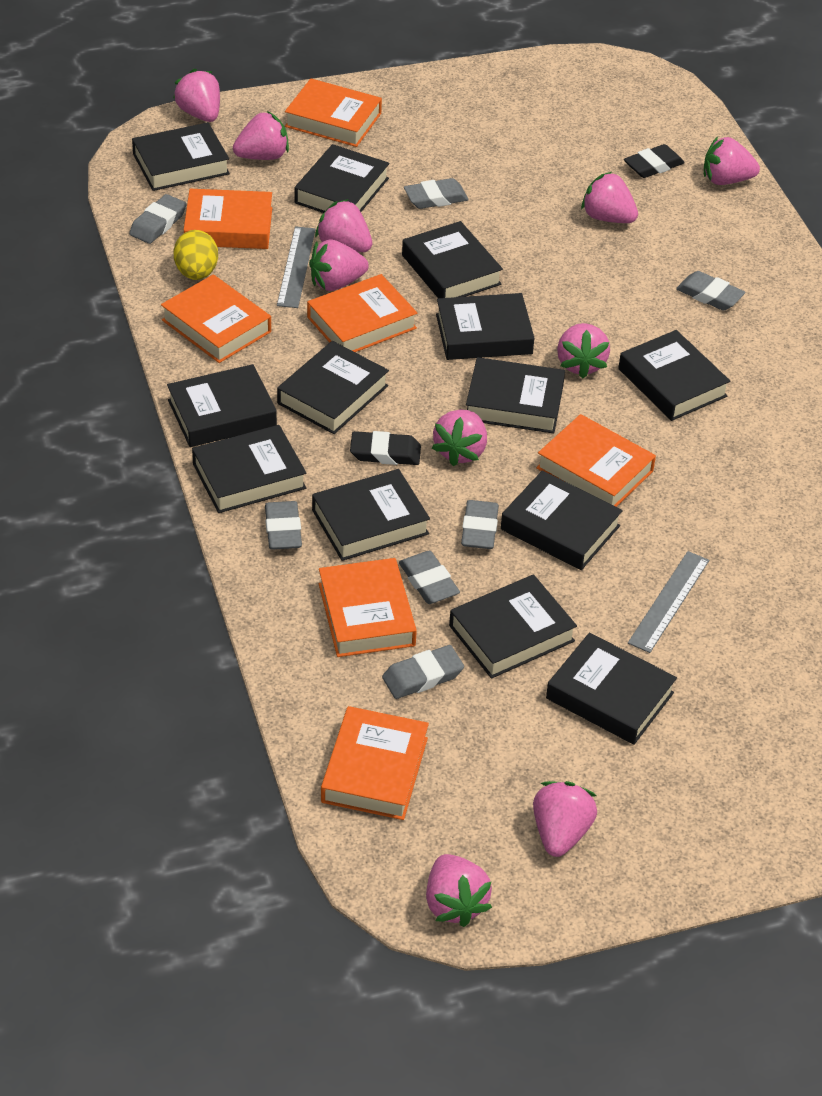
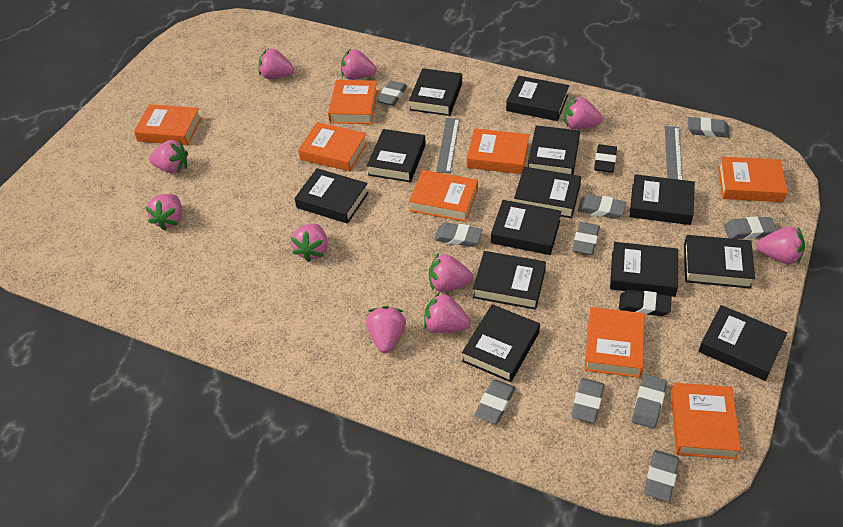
grey eraser: [129,194,186,244] [265,501,302,550] [382,645,464,699] [399,551,460,604] [404,178,469,209] [461,500,499,549] [676,271,745,311] = 7 -> [377,81,407,106] [434,222,482,247] [475,379,515,424] [571,378,604,423] [572,222,600,255] [578,194,626,219] [632,374,667,429] [644,450,679,502] [688,117,730,138] [724,216,777,239] = 10
orange book: [161,274,271,363] [184,189,272,249] [285,78,382,147] [307,274,417,352] [319,558,417,657] [321,706,429,820] [536,414,656,507] = 7 -> [134,104,202,145] [298,122,367,171] [328,80,378,124] [409,170,478,222] [467,128,529,174] [585,307,645,378] [671,383,741,460] [718,157,787,202] = 8
yellow egg: [174,230,218,280] = 1 -> none = 0

